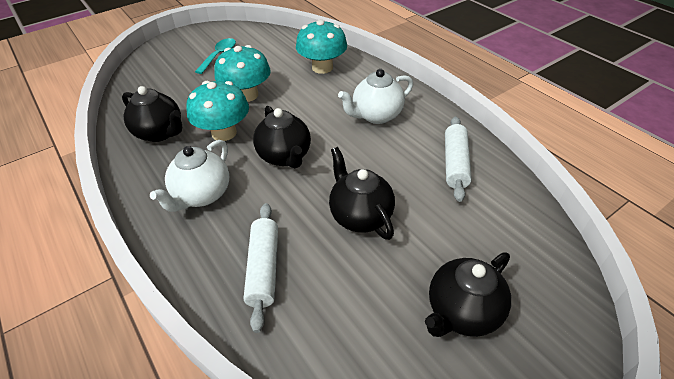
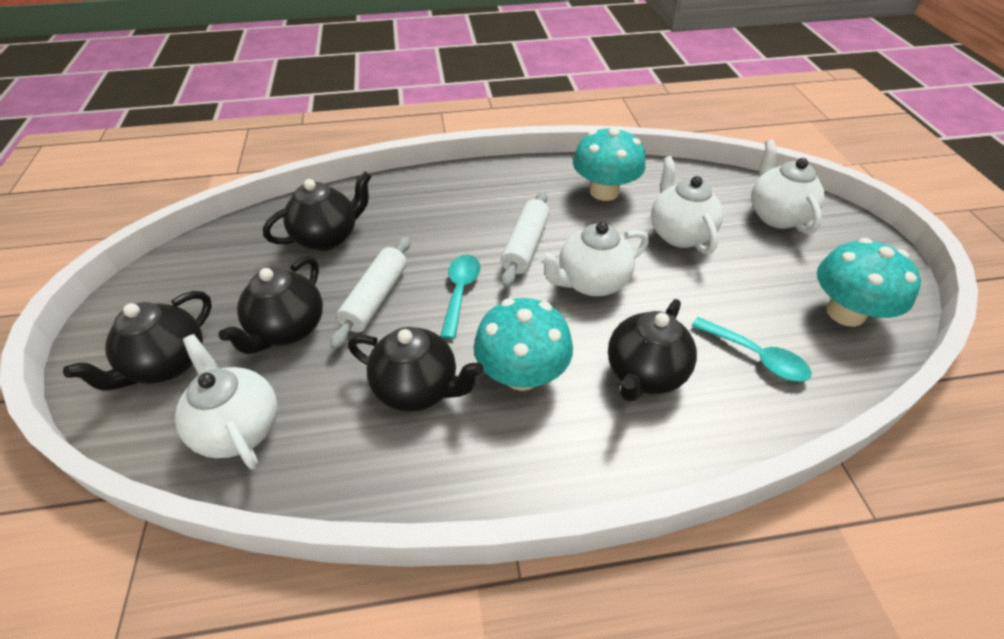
black teapot: [122,86,182,142] [253,106,311,168] [329,147,395,240] [425,252,511,337] = 4 -> [63,291,212,391] [218,256,323,354] [263,171,372,251] [348,327,484,412] [608,299,697,402] = 5
turquoise spoon: [195,38,236,74] = 1 -> [440,255,481,339] [691,317,812,382] = 2
white teapot: [150,140,229,212] [338,69,413,124] = 2 -> [175,334,277,469] [538,222,649,296] [651,156,723,254] [751,140,825,234] = 4

